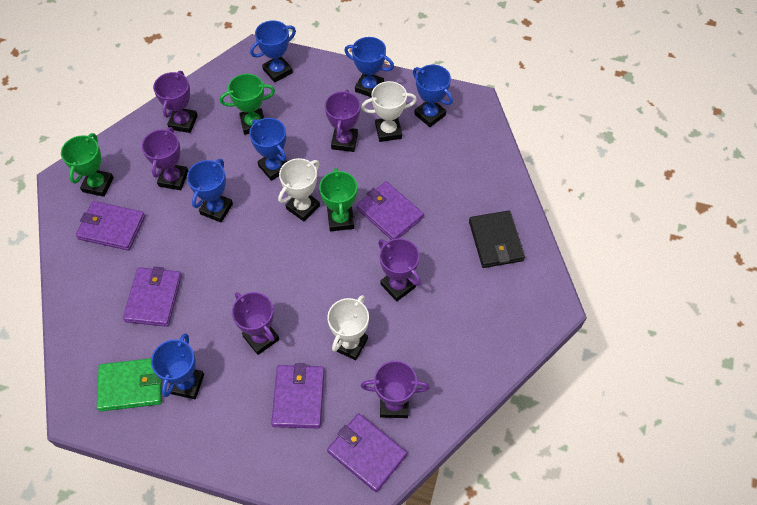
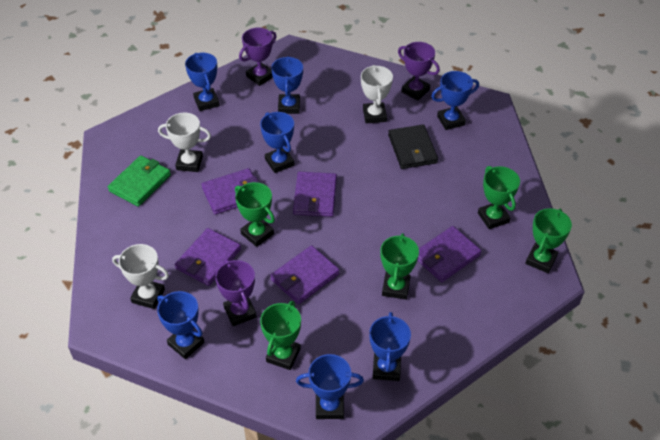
blue trophy: [151,333,204,399] [187,159,233,222] [249,118,287,181] [250,20,296,83] [344,37,394,98] [413,65,453,127] = 6 -> [157,291,204,359] [185,53,220,111] [260,112,294,173] [271,56,303,114] [296,354,364,419] [369,312,411,381] [431,71,479,130] = 7
green trophy: [61,133,114,197] [220,74,275,135] [319,168,357,231] = 3 -> [235,182,275,247] [260,301,301,370] [380,233,419,300] [478,166,520,229] [525,208,572,273] = 5
purple trophy: [142,127,188,190] [153,71,198,133] [232,292,279,355] [325,90,360,152] [361,361,429,418] [378,238,421,301] = 6 -> [215,259,257,326] [239,28,277,86] [398,42,440,100] = 3

